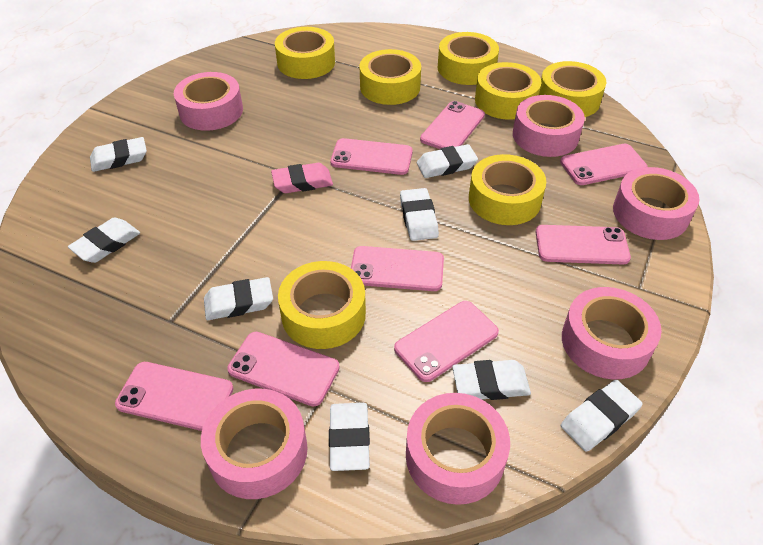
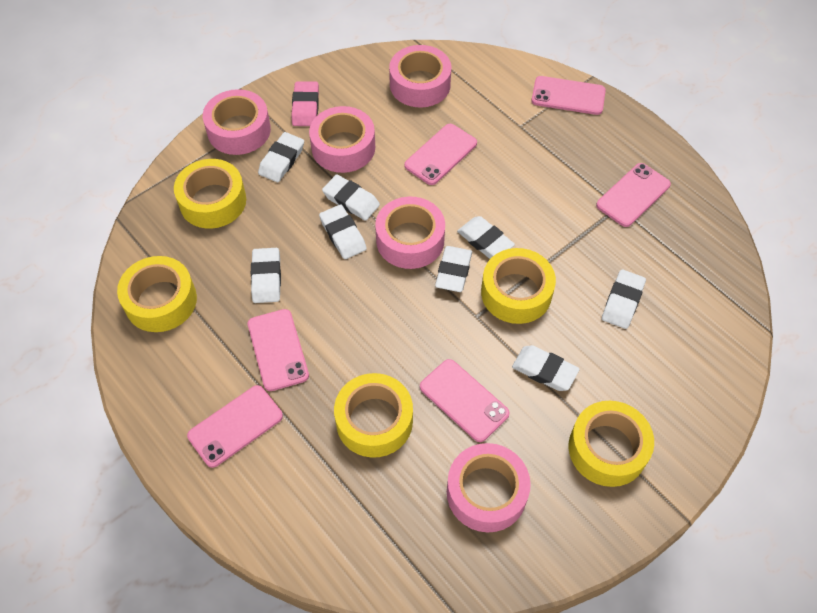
pink phone: [115,362,234,431] [227,332,340,407] [330,138,413,175] [351,246,444,291] [394,301,499,382] [420,101,485,149] [536,225,631,265] [560,144,648,185] = 8 -> [187,385,283,468] [248,309,309,391] [404,124,477,185] [420,359,510,442] [531,76,606,115] [596,163,671,227] = 6
pink tape: [174,72,243,131] [201,389,308,499] [406,393,510,505] [513,95,585,157] [562,287,661,380] [613,167,700,240] = 6 -> [203,89,271,155] [309,106,375,173] [375,197,445,269] [389,45,451,108] [447,443,531,532] = 5
yellow tape: [275,27,335,79] [278,261,366,349] [360,49,421,105] [438,32,499,85] [469,154,546,225] [475,62,542,120] [539,61,606,117] = 7 -> [117,256,197,332] [174,159,246,229] [334,373,413,458] [481,248,556,324] [569,401,654,487] = 5

